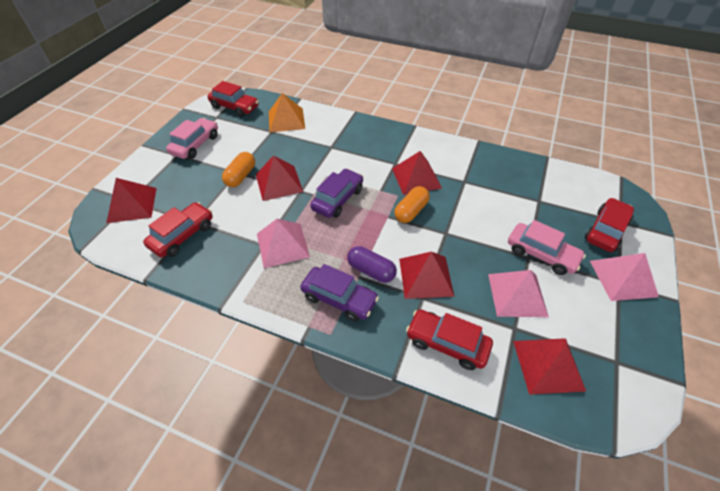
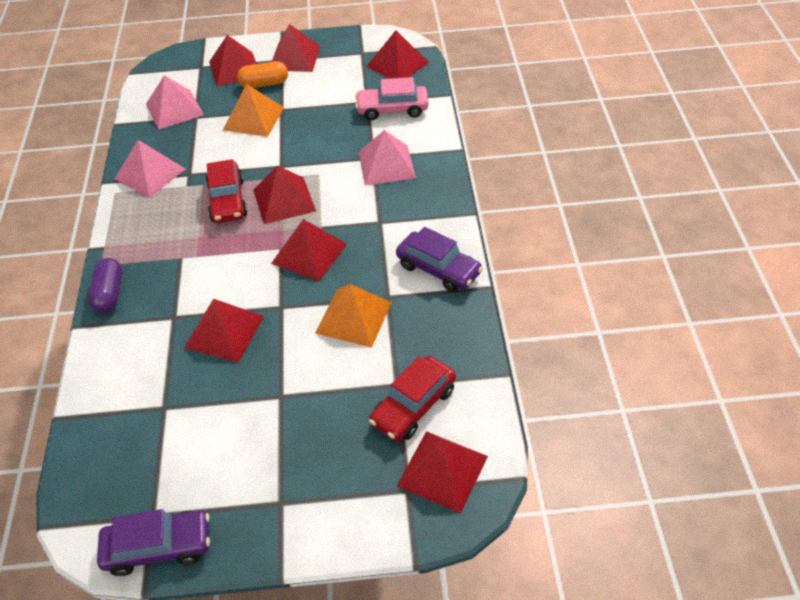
orange capsule: [222,152,255,187] [394,186,430,223] = 2 -> [237,61,288,88] = 1
orange pyramid: [269,93,305,132] = 1 -> [223,84,284,137] [315,284,392,347] = 2
pink car: [166,118,218,159] [508,220,586,275] = 2 -> [355,77,428,120] = 1
red car: [143,202,213,257] [208,81,259,117] [406,309,493,370] [585,198,634,252] = 4 -> [205,159,248,223] [369,356,456,441] = 2
red pyramid: [106,178,157,223] [256,156,303,201] [392,151,442,195] [399,251,454,299] [513,338,586,395] = 5 -> [184,298,264,363] [209,35,257,86] [253,166,316,224] [271,219,347,281] [272,24,320,72] [366,30,429,79] [397,431,488,514] = 7

